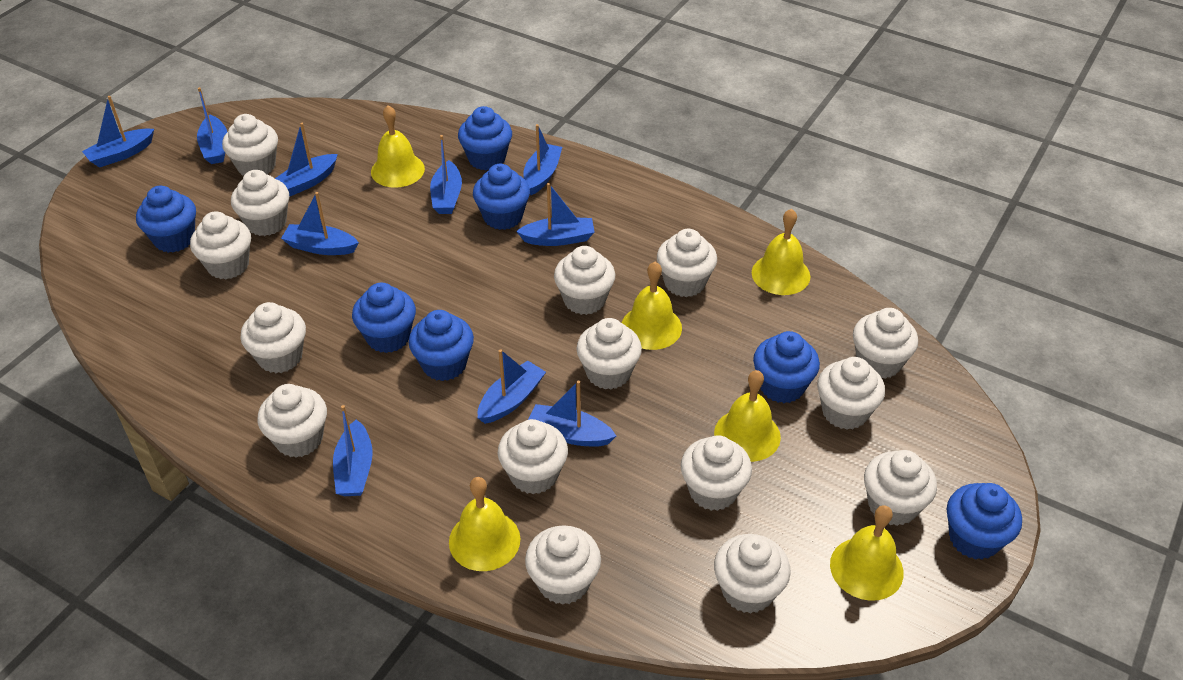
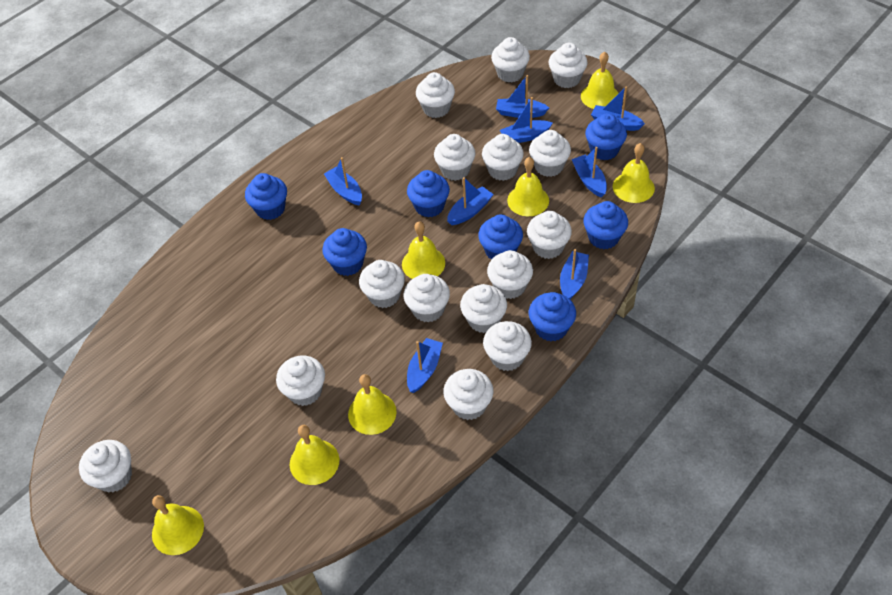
blue boat: [82,96,154,168] [197,87,227,164] [275,123,338,197] [281,192,359,255] [333,405,373,496] [430,135,462,214] [478,349,546,424] [516,183,595,246] [523,124,562,195] [528,381,616,447] = 10 -> [324,157,362,205] [407,338,443,393] [447,177,494,225] [496,75,549,118] [500,97,553,143] [560,249,589,299] [572,147,607,198] [591,86,645,131] = 8
yellow bell: [371,105,425,188] [449,477,520,571] [622,262,682,350] [714,370,781,462] [752,209,810,295] [830,505,904,601] = 6 -> [152,495,204,555] [290,425,339,485] [348,374,397,435] [402,221,445,279] [507,157,549,216] [581,52,619,109] [613,143,655,203] = 7

